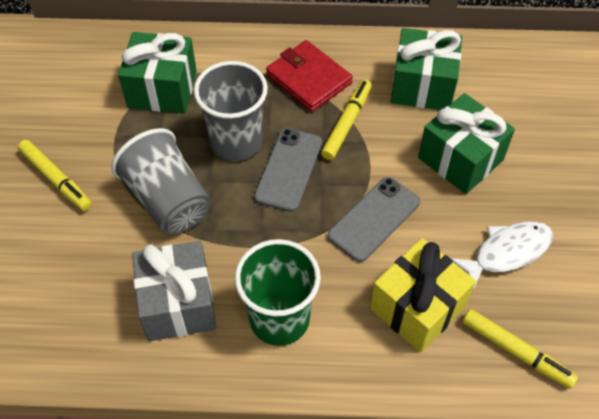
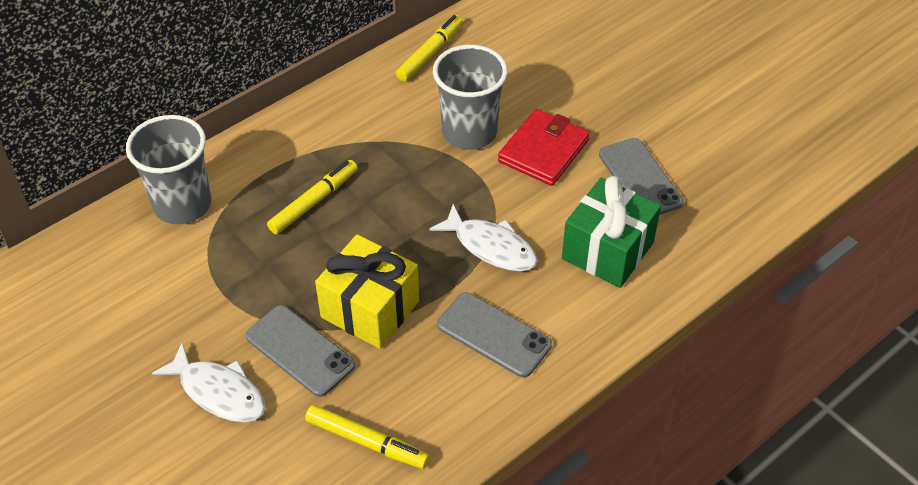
green cup: [235,239,321,346] = 1 -> none = 0
green gift: [118,32,197,114] [391,28,462,110] [418,93,515,194] = 3 -> [562,176,661,288] = 1
grey gift: [132,241,216,341] = 1 -> none = 0
grey phone: [254,128,322,212] [328,177,420,262] = 2 -> [245,305,355,397] [437,292,552,378] [599,138,683,215] = 3
white fish: [452,221,553,291] = 1 -> [152,343,265,422] [429,204,538,272] = 2

